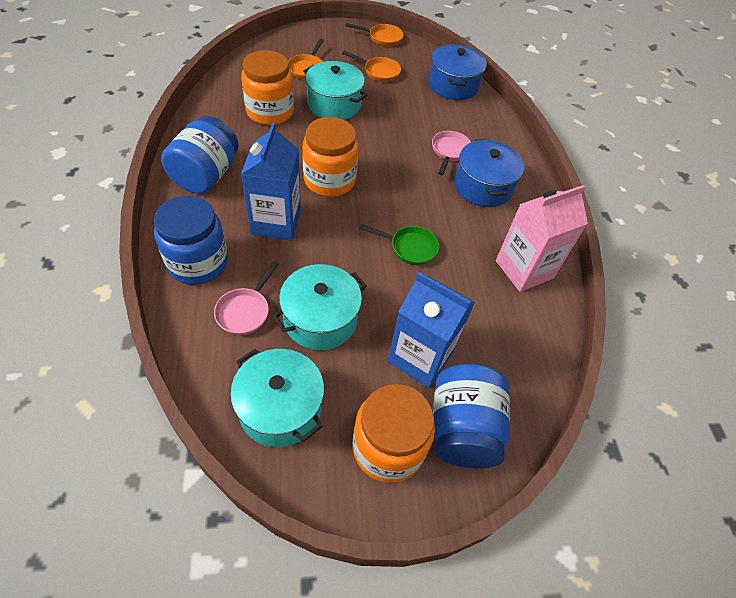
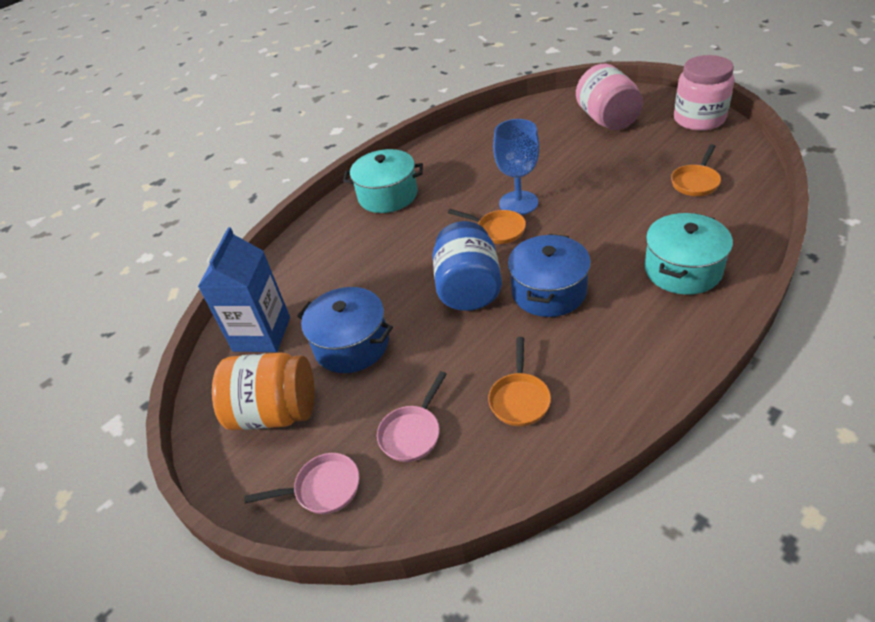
blue carton: [241,122,301,241] [388,272,475,388] = 2 -> [198,227,290,352] = 1
blue goblet: none = 0 -> [493,119,540,215] = 1
blue jar: [154,196,228,285] [161,116,238,194] [433,364,510,468] = 3 -> [433,221,502,311] = 1
green pan: [359,224,439,265] = 1 -> none = 0
orange jar: [241,50,294,125] [303,117,358,197] [353,384,435,483] = 3 -> [212,353,315,430] = 1
pink carton: [496,185,588,292] = 1 -> none = 0
pink jar: none = 0 -> [576,64,643,130] [674,55,734,131] = 2
turquoise pot: [230,349,324,447] [272,264,367,350] [303,61,367,120] = 3 -> [343,149,423,213] [644,213,733,295] = 2

